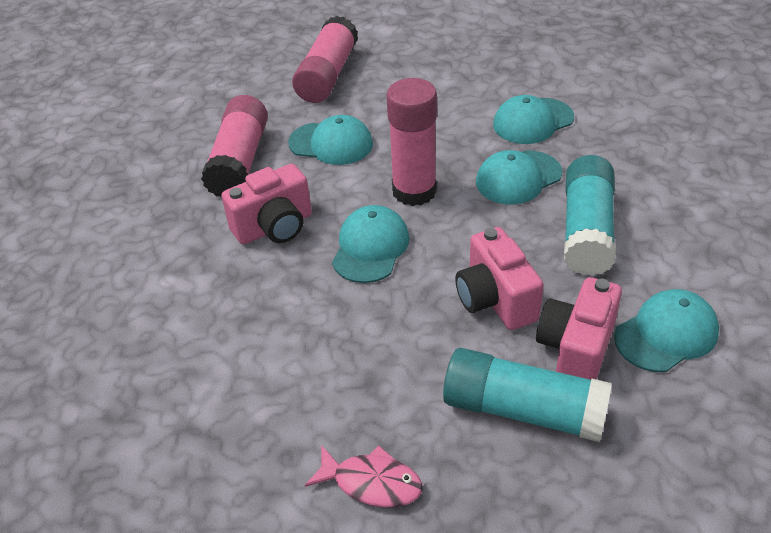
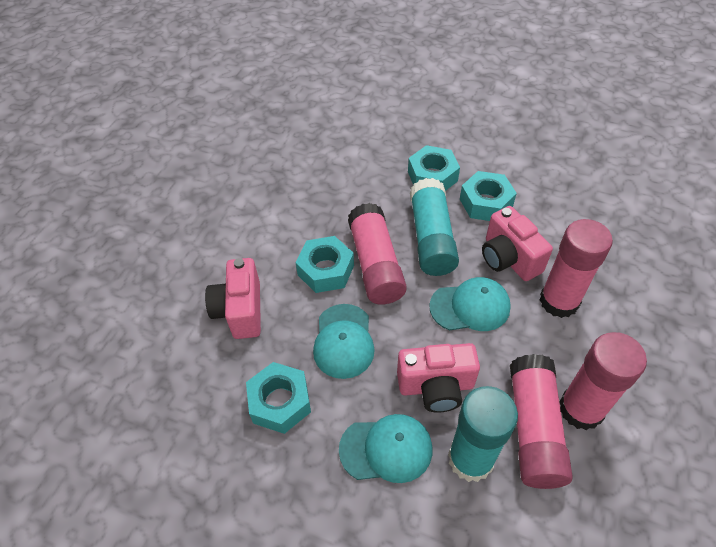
pink fish: [305,445,422,508] = 1 -> none = 0
pink glue stick: [201,95,268,197] [292,16,358,103] [387,78,437,206] = 3 -> [348,203,407,305] [510,354,573,489] [540,219,613,318] [559,332,647,430] = 4
turquoise cap: [288,115,373,165] [332,205,410,283] [476,150,562,205] [493,95,574,144] [614,289,719,372] = 5 -> [313,304,375,379] [339,414,432,483] [429,277,511,331] = 3
turquoise nut: none = 0 -> [246,362,311,434] [295,236,354,293] [408,145,460,191] [460,171,517,221] = 4

